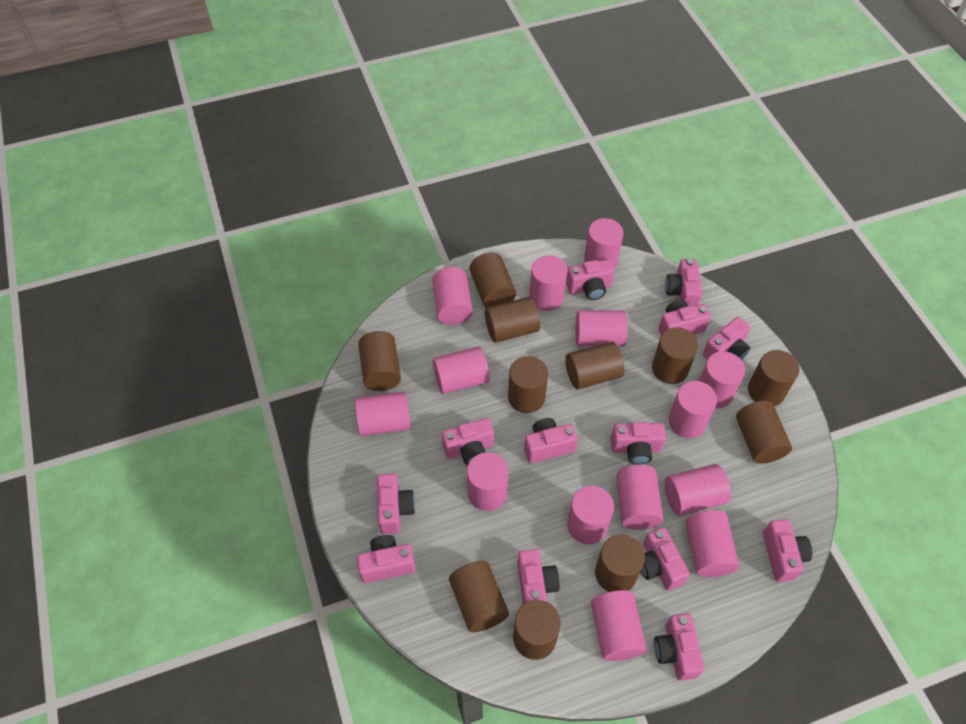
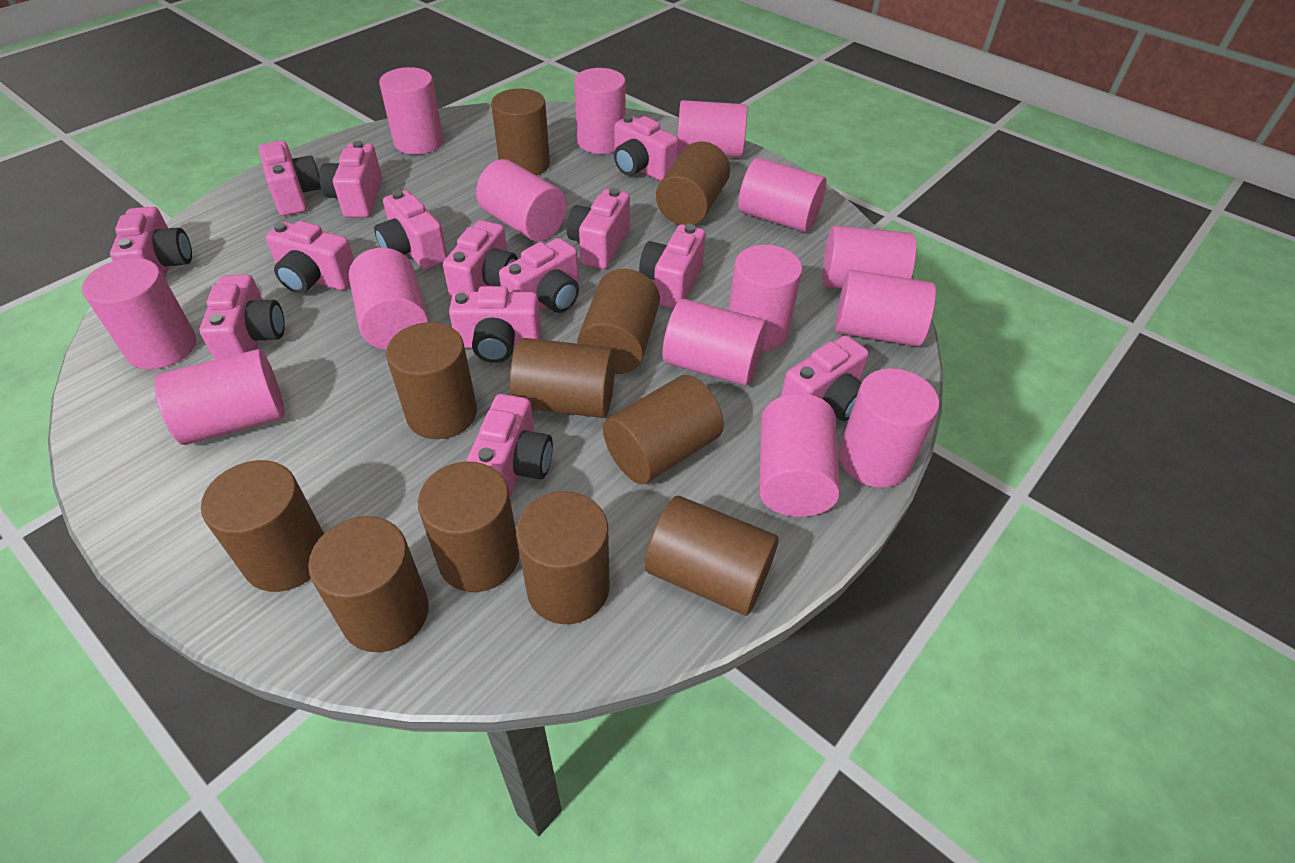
pink camera: [357,535,415,583] [377,474,415,534] [442,418,494,465] [517,549,560,604] [524,418,578,463] [566,259,615,300] [611,422,666,465] [641,527,689,590] [654,613,704,681] [658,300,711,335] [665,259,702,306] [702,317,751,360] [763,519,812,582] = 13 -> [110,207,192,278] [199,274,285,360] [259,141,321,216] [266,221,354,293] [319,141,382,218] [374,190,447,270] [443,220,518,299] [449,286,541,363] [466,394,553,497] [499,238,579,313] [567,188,630,269] [614,115,678,181] [639,224,706,309] [781,335,869,421] = 14

